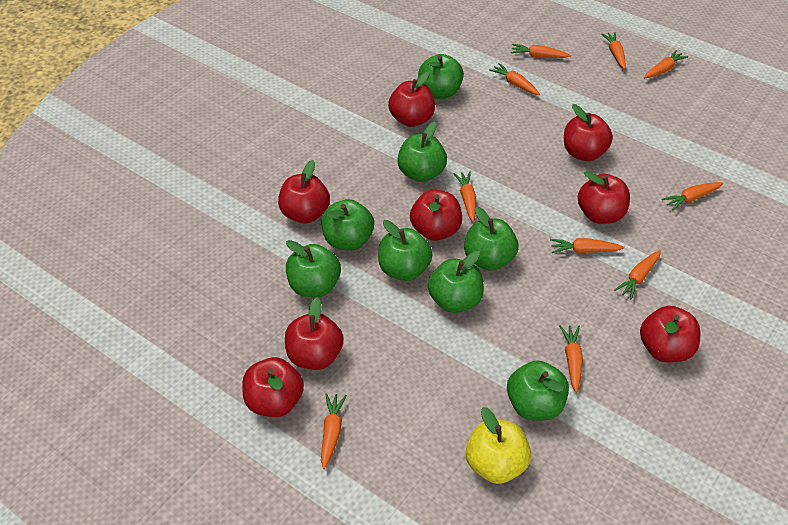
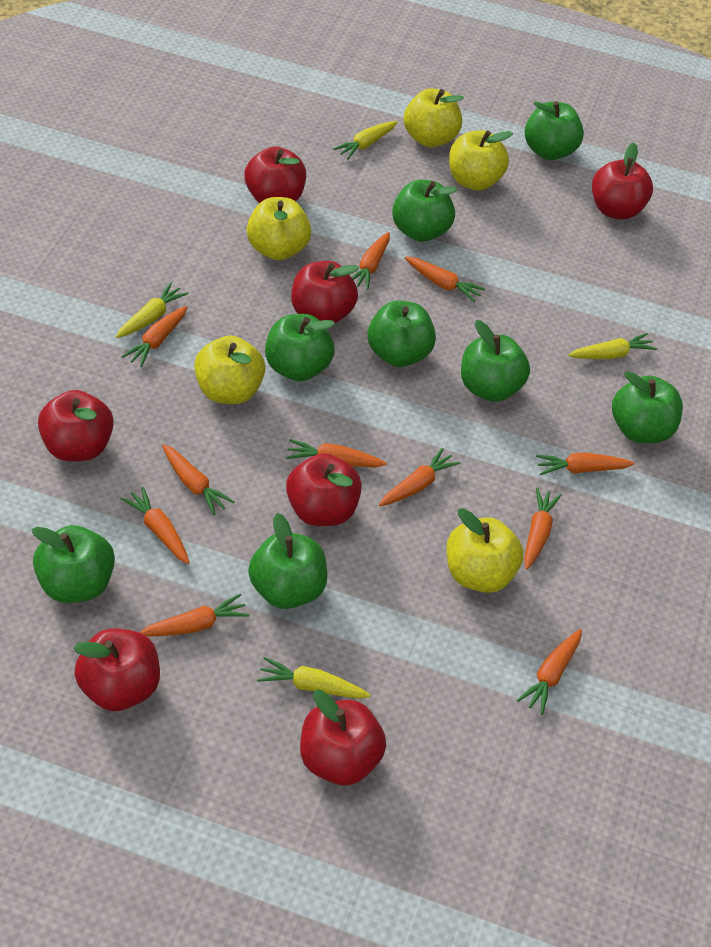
orange carrot: [321,393,347,469] [453,172,476,222] [489,63,540,95] [511,44,571,58] [550,238,625,253] [560,325,583,392] [601,32,626,69] [614,250,661,300] [644,50,688,78] [662,182,723,210] = 10 -> [120,487,190,564] [121,306,188,367] [140,594,250,636] [162,444,235,515] [286,439,387,467] [352,232,390,290] [379,448,460,506] [405,256,485,302] [517,629,582,715] [524,488,561,570] [536,453,634,475] = 11
red apple: [242,357,304,417] [278,160,330,224] [285,297,344,370] [388,71,435,127] [410,190,462,241] [564,104,613,161] [578,171,630,224] [640,306,700,363] = 8 -> [38,390,114,462] [73,628,160,711] [244,146,306,203] [286,453,362,526] [291,261,359,323] [300,690,386,785] [592,143,653,220] = 7
yellow apple: [466,407,531,484] = 1 -> [194,336,265,404] [247,197,311,260] [404,88,464,148] [446,508,524,593] [449,130,513,190] = 5
yellow carrot: none = 0 -> [116,283,188,338] [257,657,371,699] [333,121,397,159] [568,333,657,359] = 4

